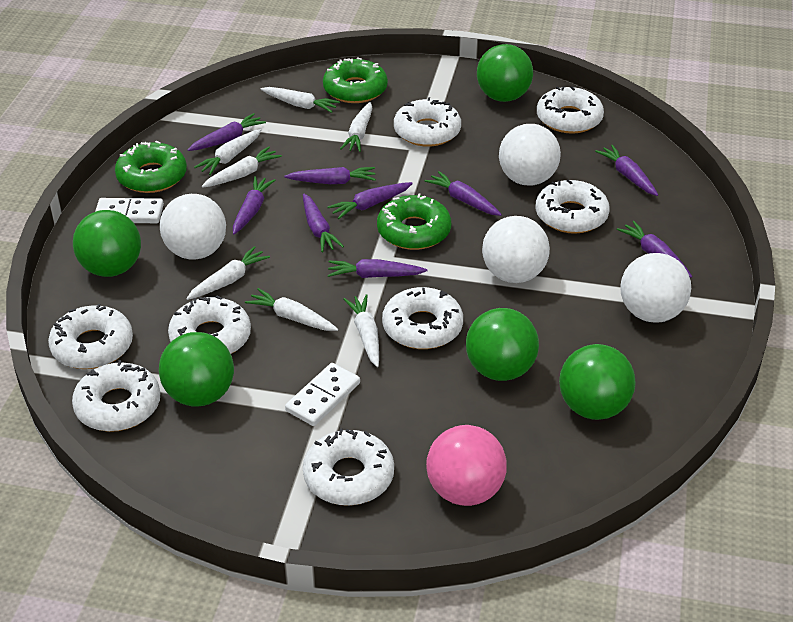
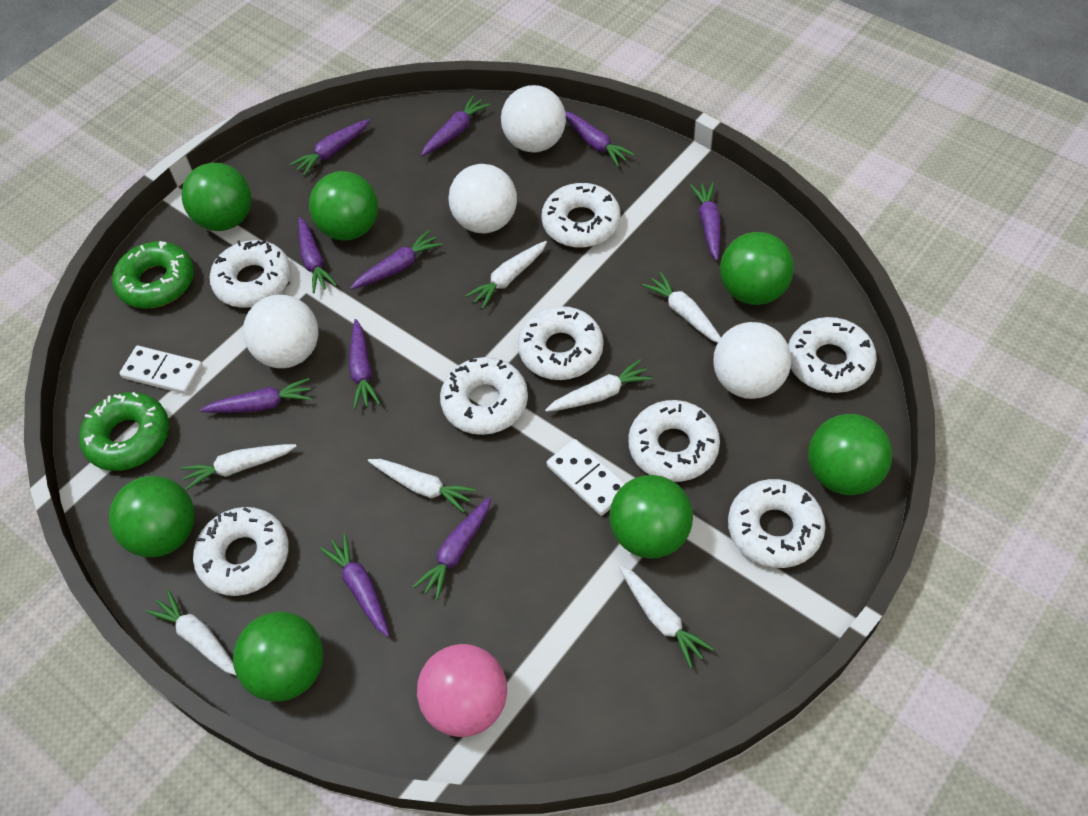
green ball: [73,210,141,277] [159,332,234,406] [466,308,539,381] [477,44,533,102] [559,344,636,420] = 5 -> [109,476,195,557] [181,163,251,231] [233,612,323,702] [309,171,378,241] [609,475,693,559] [720,232,794,305] [808,414,892,495] = 7
green donut: [115,141,187,193] [323,57,388,103] [377,193,451,250] = 3 -> [79,392,169,471] [112,241,194,308] = 2
purple carrot: [187,113,266,151] [233,176,275,234] [284,167,376,184] [303,194,344,252] [327,182,413,219] [328,259,427,278] [424,171,502,216] [595,145,658,196] [617,221,692,278] = 9 -> [200,378,312,413] [290,119,370,176] [298,217,337,293] [319,533,390,637] [349,319,380,409] [350,230,443,290] [413,497,491,600] [421,96,490,156] [565,111,635,167] [690,182,721,261] = 10

